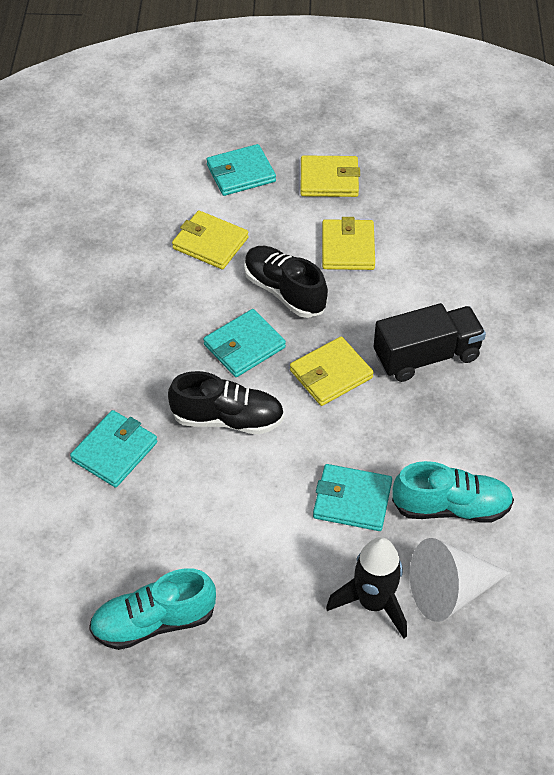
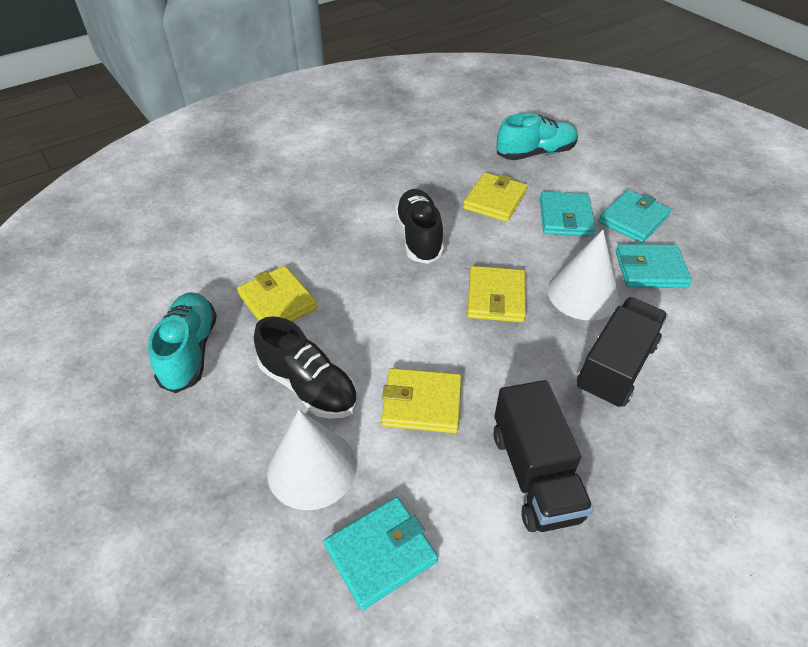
black rocket: [326,537,407,639] = 1 -> none = 0
black truck: [373,303,486,382] = 1 -> [494,380,593,532] [576,297,668,408] = 2
white cone: [410,538,510,622] = 1 -> [267,410,356,510] [547,230,620,320] = 2

